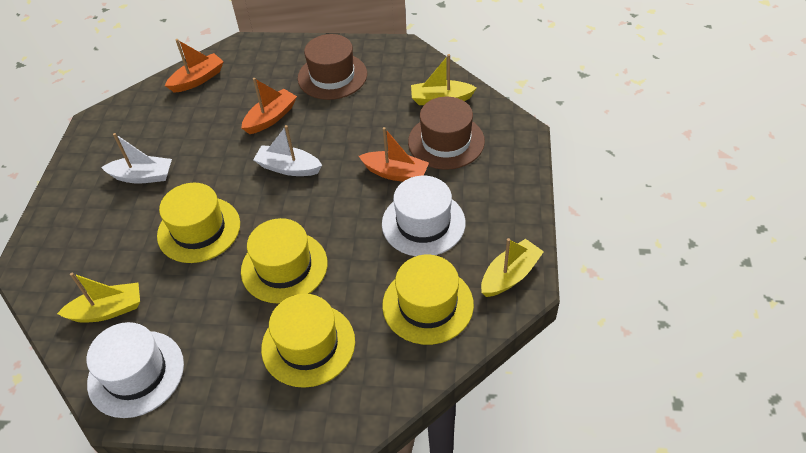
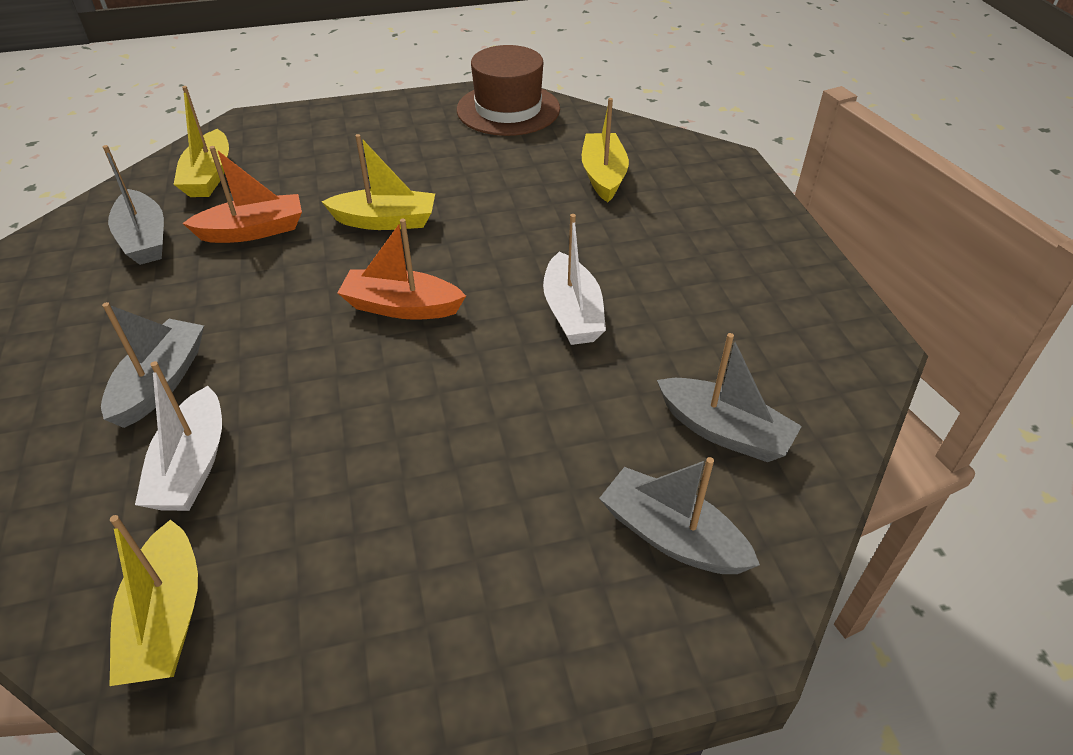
brown hat: [298,34,367,100] [408,97,485,170] = 2 -> [457,45,560,136] = 1
grey boat: none = 0 -> [101,302,204,428] [103,145,164,265] [599,457,760,574] [657,333,802,462] = 4
orange boat: [165,39,224,93] [241,78,297,134] [359,127,429,182] = 3 -> [182,146,302,243] [338,219,466,320] = 2
white hat: [87,322,184,418] [382,176,465,256] = 2 -> none = 0
yellow boat: [57,273,140,322] [411,54,477,105] [481,238,544,297] = 3 -> [109,515,198,686] [173,86,229,197] [321,134,435,230] [582,98,629,202] = 4
yellow hat: [157,183,240,263] [241,218,327,304] [261,294,355,388] [382,255,474,345] = 4 -> none = 0

